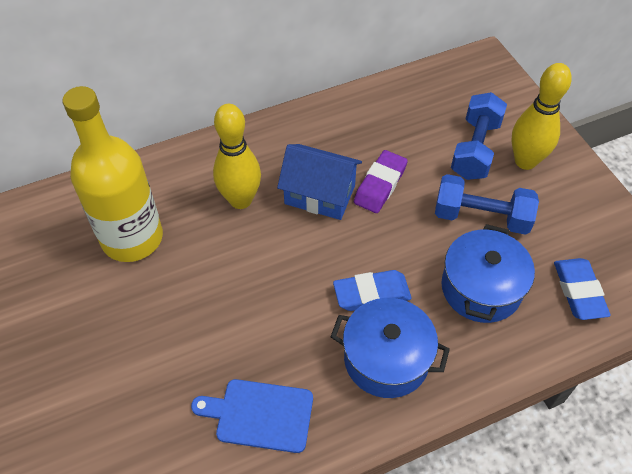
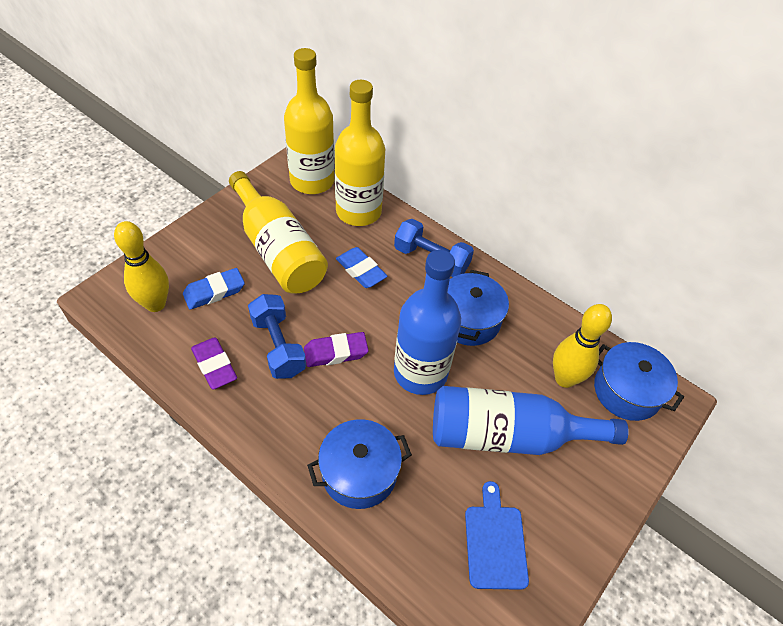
blue bottle: none = 0 -> [394,250,461,395] [433,386,629,455] = 2
blue house: [277,144,362,220] = 1 -> none = 0
blue pot: [331,298,450,398] [441,224,535,323] = 2 -> [307,419,412,509] [447,270,509,346] [594,342,684,421] = 3
purple eraser: [354,150,408,213] = 1 -> [191,337,237,390] [304,332,369,367] = 2
yellow bottle: [63,86,163,262] = 1 -> [229,171,328,294] [284,48,334,194] [335,80,385,226] = 3

